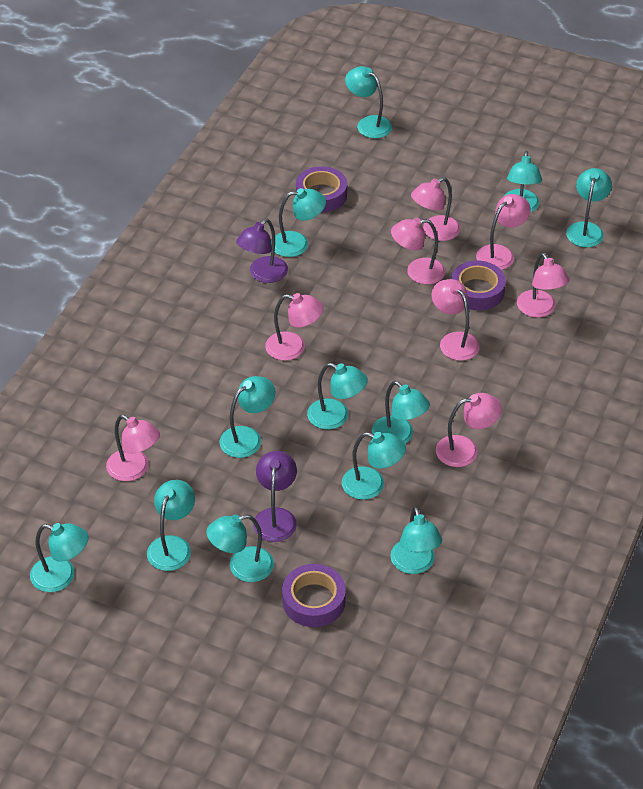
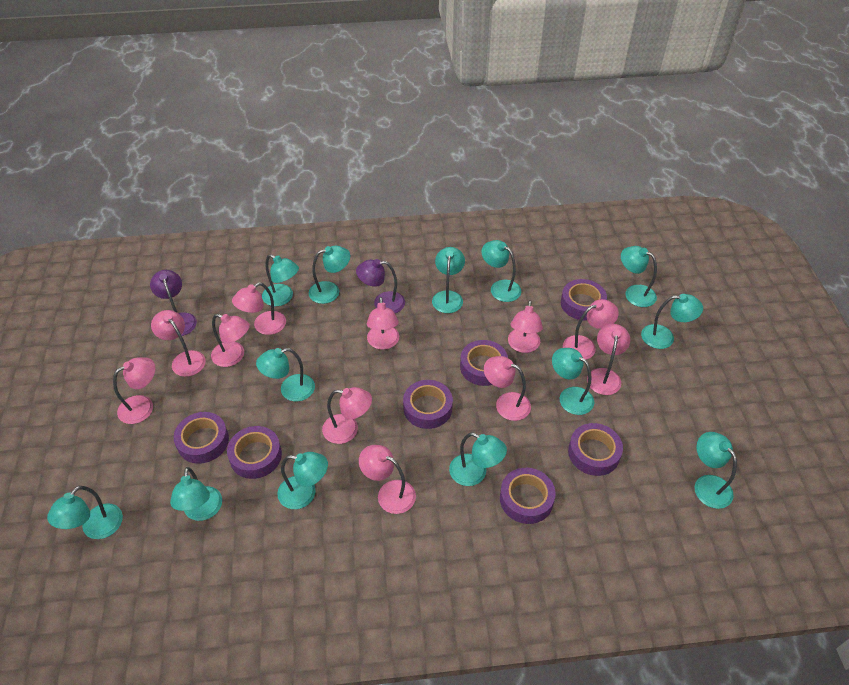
pink lamp: [106,415,160,481] [265,293,324,361] [391,217,445,284] [411,177,460,241] [432,279,480,361] [436,393,502,467] [476,194,531,270] [517,253,570,317] = 8 -> [113,357,155,424] [151,310,206,377] [211,314,250,367] [232,282,286,335] [322,387,372,444] [359,445,416,514] [367,297,399,350] [484,356,531,421] [508,300,543,353] [563,299,619,360] [587,324,630,395] = 11
purple tape: [282,564,346,627] [296,166,347,212] [451,260,506,310] = 3 -> [174,412,229,464] [227,426,282,479] [403,380,453,429] [460,340,508,386] [500,468,556,524] [561,279,607,320] [568,423,623,476] = 7
turquoise lamp: [30,523,89,592] [147,480,195,571] [207,514,274,582] [220,376,275,458] [271,188,326,257] [307,363,368,430] [342,432,406,500] [345,66,392,138] [372,381,430,444] [390,507,442,574] [504,151,542,212] [566,168,612,247] = 12 -> [47,486,123,539] [170,467,222,521] [256,348,315,401] [262,254,299,306] [277,452,328,509] [309,245,350,304] [432,247,465,313] [449,433,507,486] [482,240,521,302] [552,348,594,415] [621,246,657,307] [641,294,703,349] [695,432,737,509] = 13

